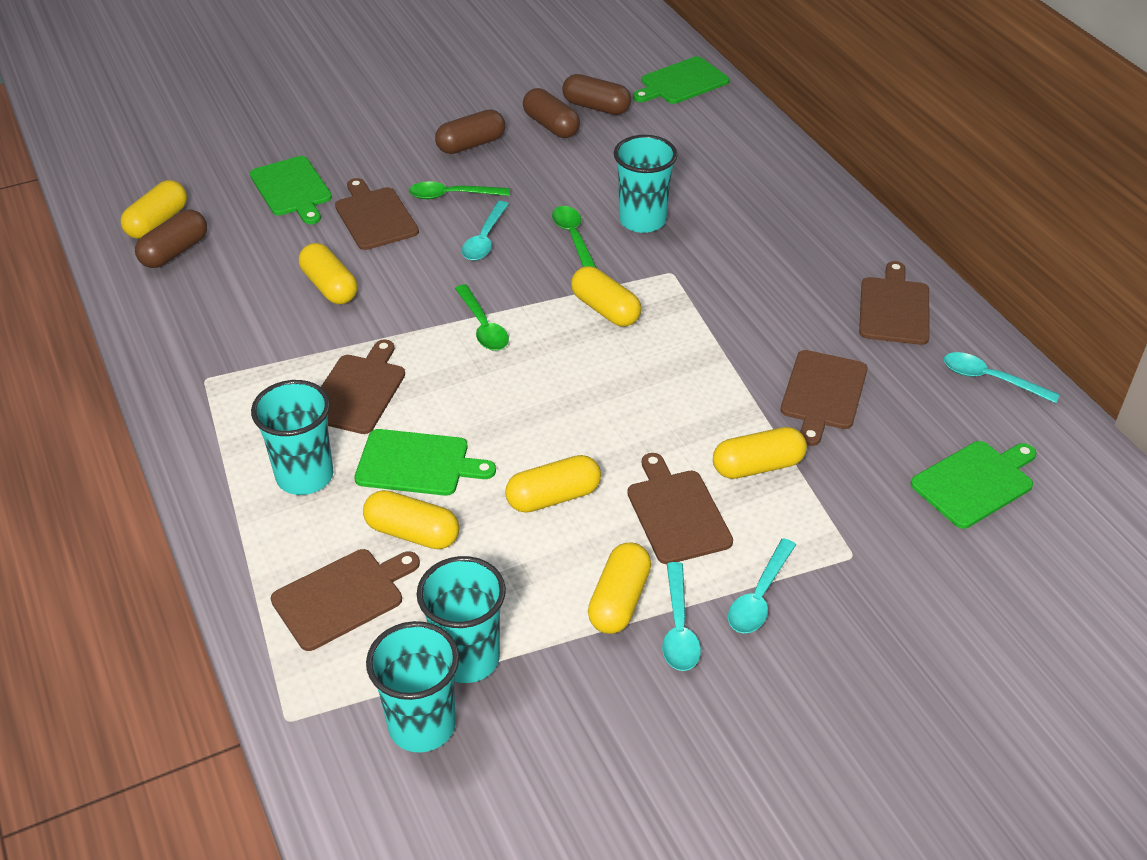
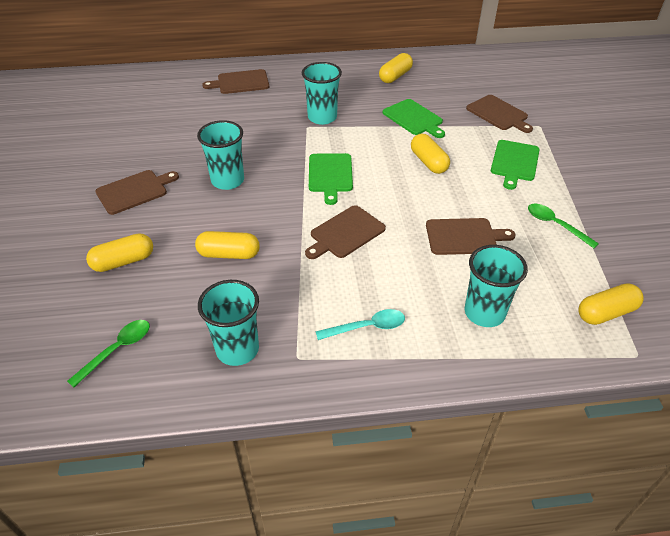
brown capsule: [135,210,207,268] [435,109,505,154] [523,88,580,138] [562,74,631,115] = 4 -> none = 0
brown cutting board: [271,549,420,651] [321,340,405,434] [335,178,419,250] [627,453,733,564] [781,350,867,446] [859,261,930,345] = 6 -> [95,170,179,215] [202,69,269,94] [305,205,386,259] [426,218,515,255] [466,95,533,133] = 5
green cutting board: [250,156,332,224] [354,429,496,496] [633,57,729,104] [911,441,1037,529] = 4 -> [309,153,353,205] [383,99,445,138] [491,140,540,190] = 3
green spoon: [409,181,510,199] [455,284,509,351] [552,206,596,268] = 3 -> [67,320,150,387] [528,204,599,248] = 2
turquoise spoon: [462,201,509,261] [662,562,701,671] [728,538,796,633] [944,352,1060,403] = 4 -> [315,309,405,340] = 1
yellow capsule: [121,180,187,239] [299,243,357,304] [363,490,459,549] [505,455,601,513] [571,266,641,327] [588,542,651,634] [713,427,807,479] = 7 -> [86,233,153,272] [195,231,260,259] [379,53,413,83] [411,134,450,174] [579,284,643,325] = 5

